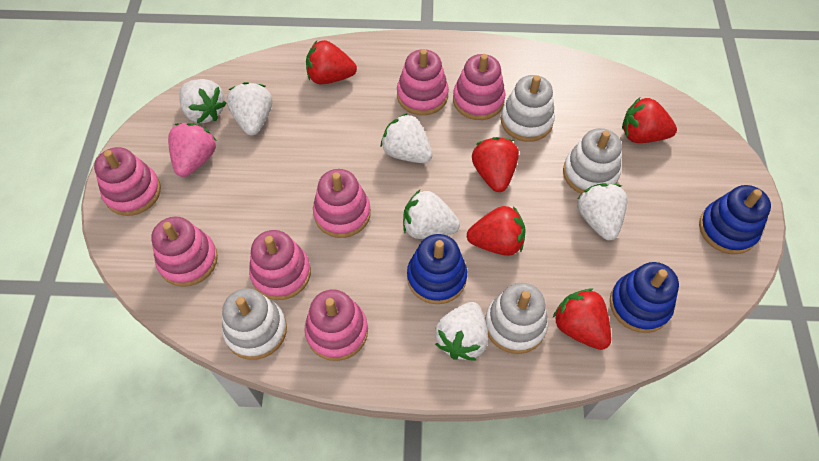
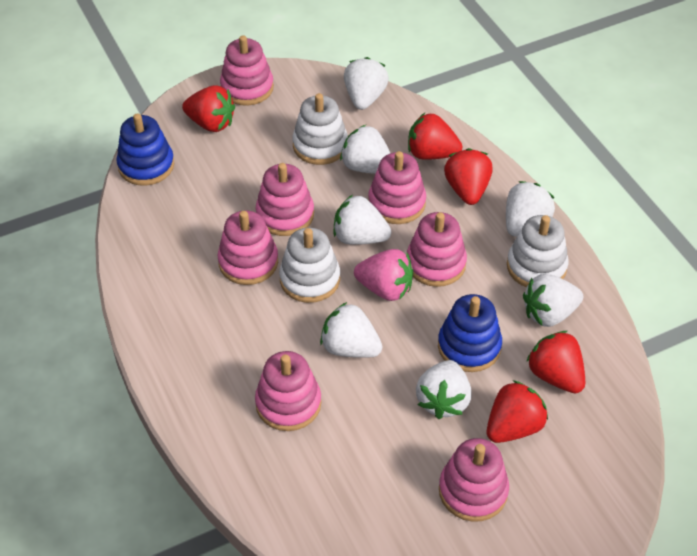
blue stacking toy: [407,234,467,304] [610,262,679,333] [699,185,771,254] = 3 -> [116,113,174,186] [438,294,502,372] = 2
white stacking toy: [222,288,287,360] [485,283,548,354] [501,75,555,142] [563,128,622,194] = 4 -> [279,228,340,303] [292,93,348,165] [507,215,569,287] = 3
white strawberry: [180,79,227,123] [227,82,272,135] [381,113,432,163] [403,190,460,239] [435,302,488,360] [577,184,627,240] = 6 -> [320,302,383,358] [334,195,391,245] [340,125,390,174] [344,57,389,110] [416,360,472,419] [506,181,555,237] [523,274,583,327] = 7

